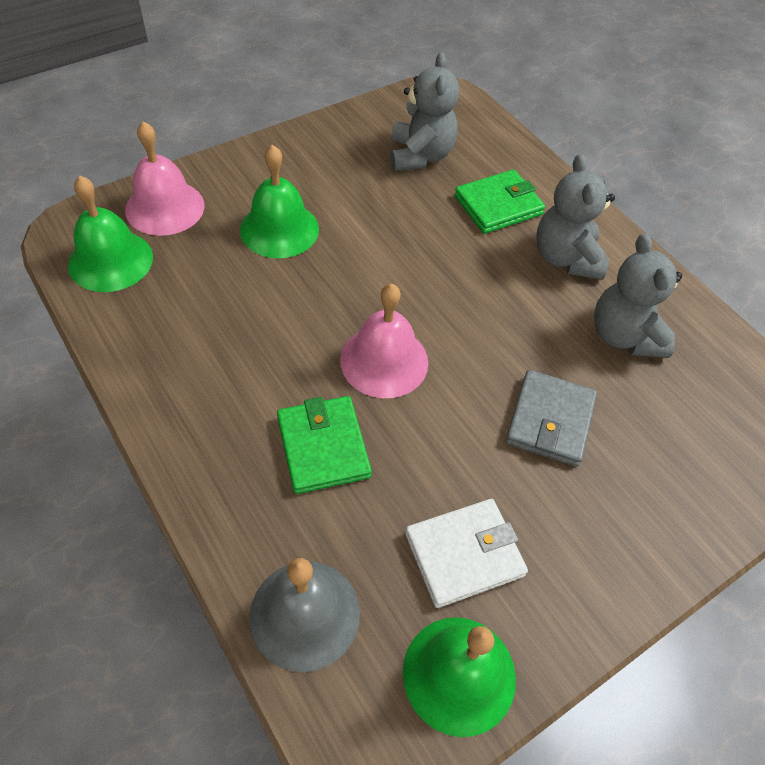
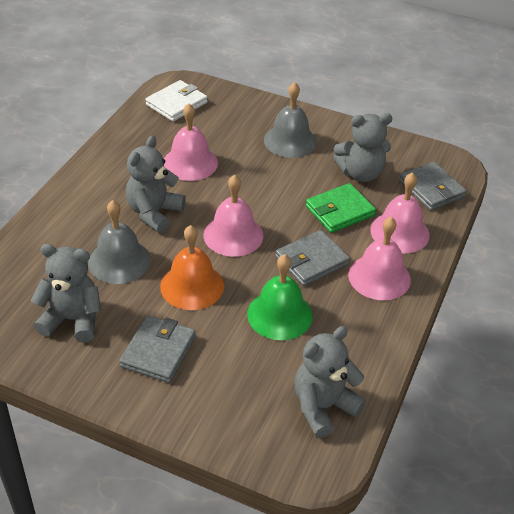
green bell: [68,176,153,292] [240,145,319,258] [403,617,516,737] = 3 -> [247,254,313,340] = 1
green wallet: [277,396,372,494] [455,170,545,234] = 2 -> [306,183,376,233] = 1
grey bell: [249,558,360,672] = 1 -> [88,200,151,284] [264,82,317,158] = 2
grey teddy bear: [390,52,460,171] [536,154,615,280] [594,234,682,358] = 3 -> [31,244,101,343] [126,136,186,233] [294,326,366,438] [333,113,392,182] = 4
grey wallet: [506,370,597,467] = 1 -> [119,315,196,383] [275,230,350,286] [399,162,467,211] = 3
orange bell: none = 0 -> [160,225,224,310] = 1
pink bell: [125,121,204,236] [340,284,428,398] = 2 -> [164,103,218,181] [204,175,263,257] [348,217,411,300] [370,172,430,253] = 4

